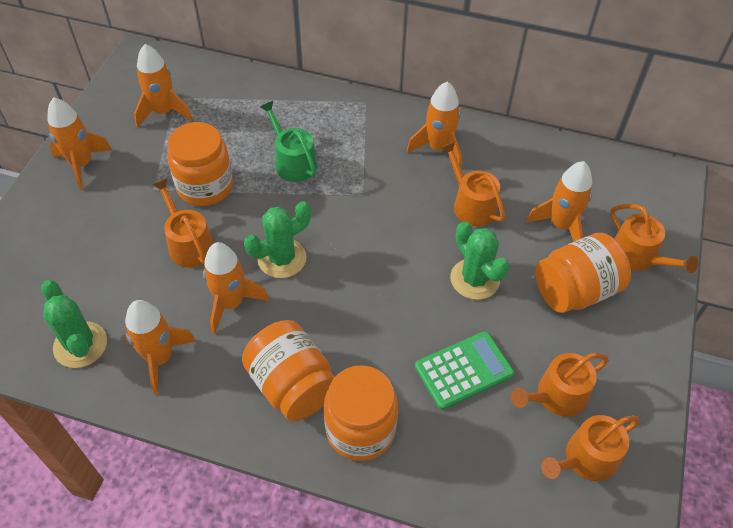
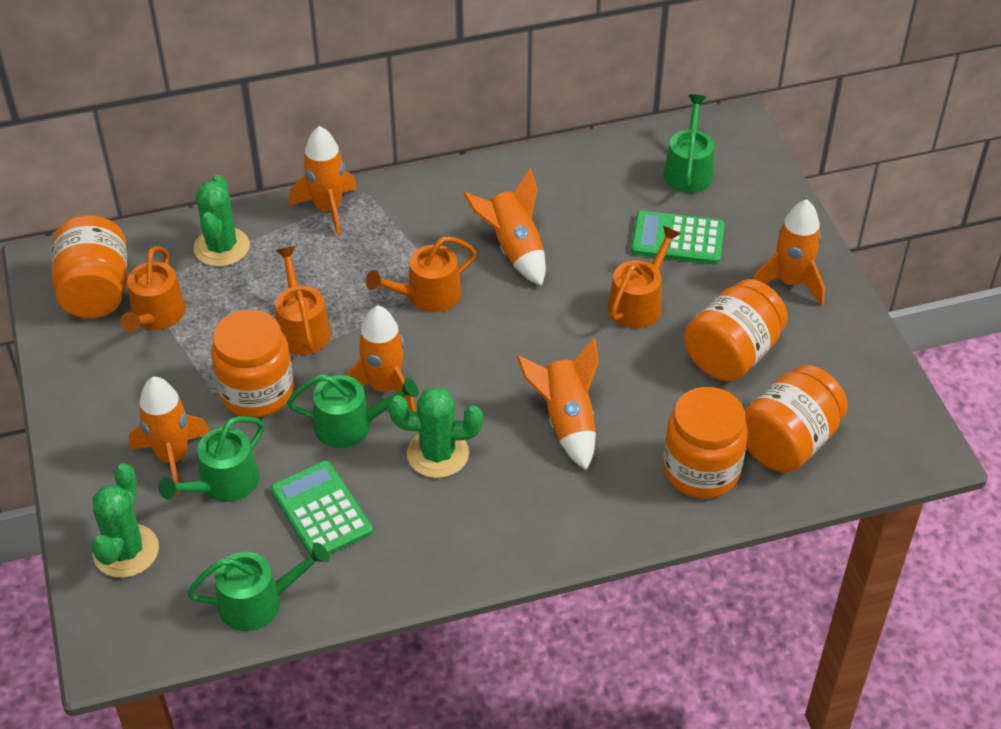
green calculator: [415,331,514,410] = 1 -> [271,461,373,556] [631,211,725,265] = 2
green watering can: [260,101,317,182] = 1 -> [158,416,264,502] [187,542,329,631] [287,374,419,448] [663,94,714,193] = 4
orange jar: [167,122,233,206] [242,320,335,421] [324,365,398,461] [535,233,631,313] = 4 -> [52,215,127,318] [211,310,294,418] [663,387,748,498] [684,279,788,381] [744,365,848,473] = 5
orange watering can: [153,178,214,267] [441,141,505,226] [511,353,609,417] [541,415,640,481] [610,204,698,273] = 5 -> [120,246,186,332] [275,246,331,355] [366,236,476,312] [608,226,680,329] = 4

